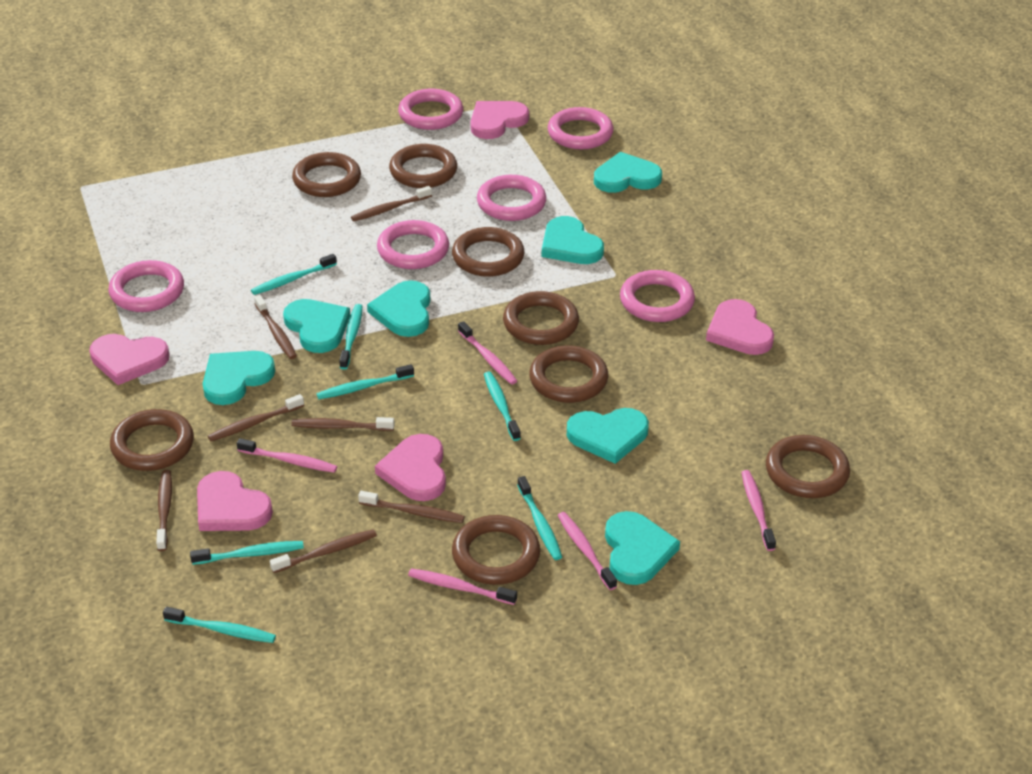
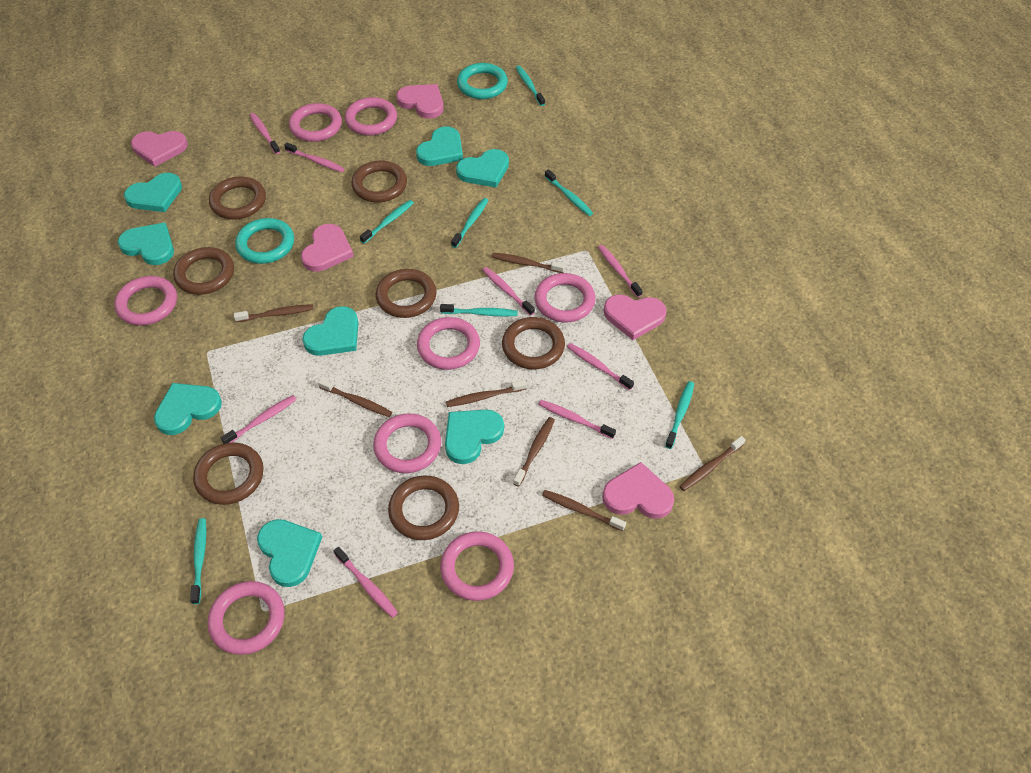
brown ring: [110,409,194,471] [292,152,361,197] [389,144,457,188] [452,227,525,277] [452,515,540,585] [503,291,579,345] [529,345,608,403] [766,435,850,498] = 8 -> [173,247,234,295] [193,442,264,505] [209,176,266,219] [351,161,407,203] [376,269,436,318] [388,476,459,540] [502,317,565,370] = 7
pink ring: [109,260,184,312] [377,220,449,269] [398,89,463,130] [477,175,546,221] [548,107,613,149] [620,270,695,322] = 6 -> [114,276,177,326] [208,581,285,655] [289,103,342,142] [345,97,397,136] [373,413,441,473] [417,317,480,370] [440,531,514,601] [535,273,596,322] = 8
pink toothbrush: [237,438,337,473] [408,569,517,605] [458,321,517,385] [557,512,617,590] [741,470,776,551] = 5 -> [221,395,297,444] [250,113,280,154] [284,142,344,172] [334,547,398,618] [483,267,535,316] [538,400,616,439] [567,343,634,390] [598,245,643,298] = 8
turquoise heart: [203,351,275,405] [283,299,350,353] [367,280,431,337] [542,216,604,264] [567,408,649,464] [594,152,662,193] [605,511,680,585] = 7 -> [118,223,174,265] [124,173,182,212] [154,383,222,435] [257,519,322,587] [302,306,358,356] [416,127,463,166] [445,409,504,464] [456,149,509,188] = 8
turquoise ring: none = 0 -> [235,218,294,264] [457,63,508,99] = 2

